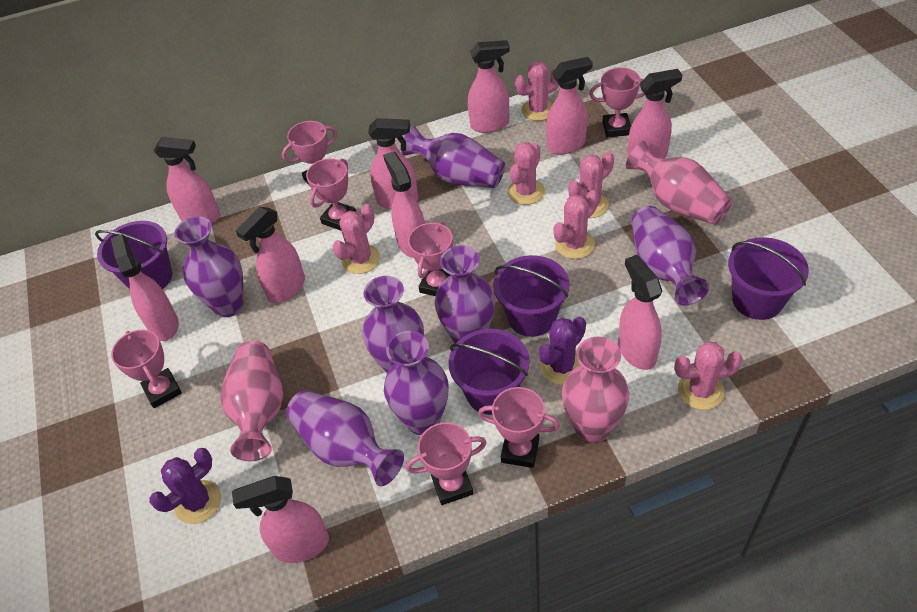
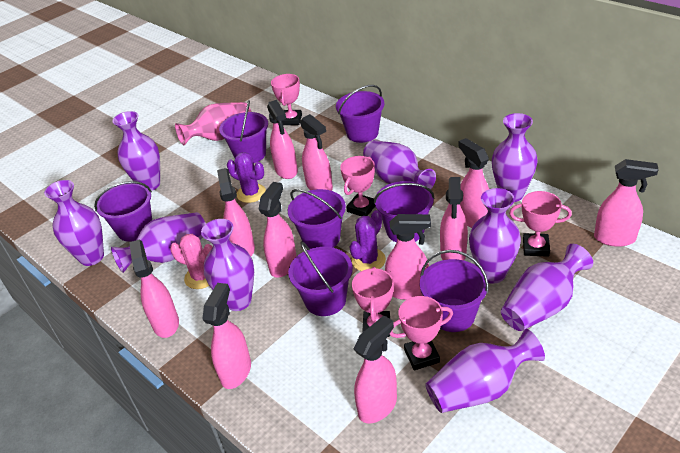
pink cactus: [333,204,380,274] [508,142,545,205] [515,61,559,121] [553,190,599,259] [568,152,614,218] [674,341,743,410] = 6 -> [170,234,213,289] = 1
pink spray bottle: [111,234,179,341] [153,137,220,224] [232,476,329,563] [236,207,305,303] [368,118,418,209] [383,151,425,258] [468,40,510,133] [546,57,593,155] [618,255,662,370] [627,69,682,159] = 10 -> [129,239,179,338] [202,283,251,389] [217,168,255,256] [259,182,297,277] [267,100,298,179] [300,114,333,191] [354,315,397,424] [385,214,431,300] [440,177,468,260] [459,138,489,228] [594,159,659,247] = 11
pink trophy: [111,330,182,408] [282,121,337,185] [306,158,356,231] [406,422,487,505] [408,221,453,296] [478,387,560,468] [589,67,645,137] = 7 -> [271,74,302,125] [340,156,375,216] [352,267,394,337] [389,296,453,370] [509,191,572,257] = 5
pink vase: [220,341,284,461] [562,337,629,443] [626,141,732,225] = 3 -> [175,102,251,145] = 1
purple bucket: [95,221,172,289] [448,329,529,415] [493,255,569,337] [728,237,809,320] = 4 -> [94,181,152,242] [219,100,268,163] [288,189,346,249] [288,242,353,316] [336,85,384,143] [374,181,435,243] [420,250,488,332] = 7
purple vase: [174,216,244,317] [286,390,404,486] [363,276,424,373] [384,331,448,435] [402,126,505,188] [435,245,495,344] [631,206,710,306] = 7 -> [44,180,104,266] [111,212,206,273] [112,111,160,191] [201,219,254,311] [363,140,436,189] [425,329,545,413] [469,188,521,284] [492,113,538,202] [501,244,593,331] = 9

